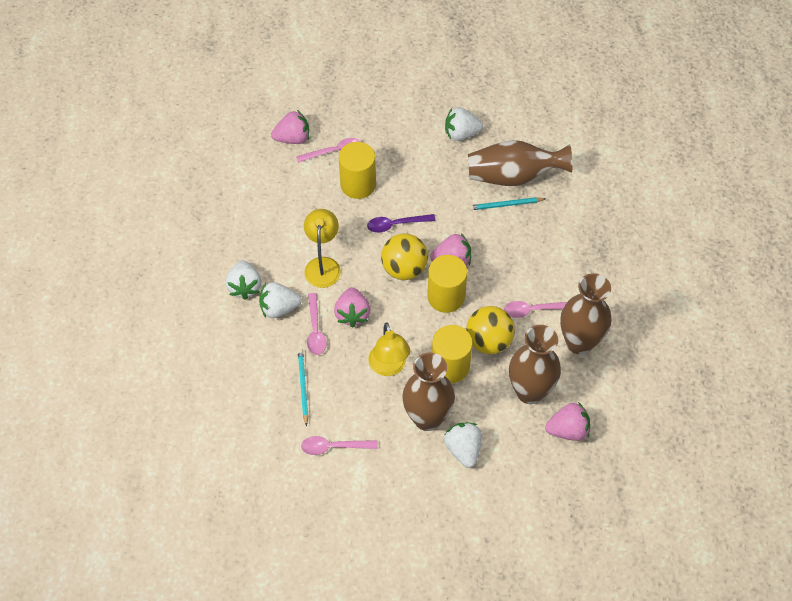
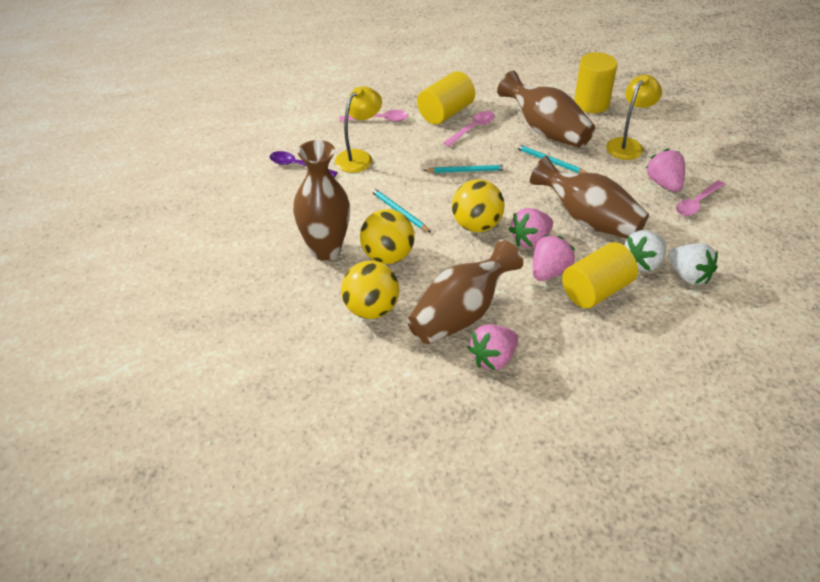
pink spoon: [296,138,361,163] [301,436,378,455] [307,293,327,355] [504,301,567,318] = 4 -> [339,110,408,122] [444,111,495,147] [676,180,725,216] = 3
turquoise pencil: [298,349,308,426] [469,197,546,210] = 2 -> [370,188,431,233] [423,165,508,173] [515,144,587,173] = 3
white strawberry: [226,260,261,300] [259,282,302,318] [444,423,482,468] [445,107,483,141] = 4 -> [624,230,666,272] [668,243,718,285] = 2
yellow ball: [381,233,428,280] [466,306,515,354] = 2 -> [341,261,399,319] [360,209,415,264] [452,179,505,232] = 3

